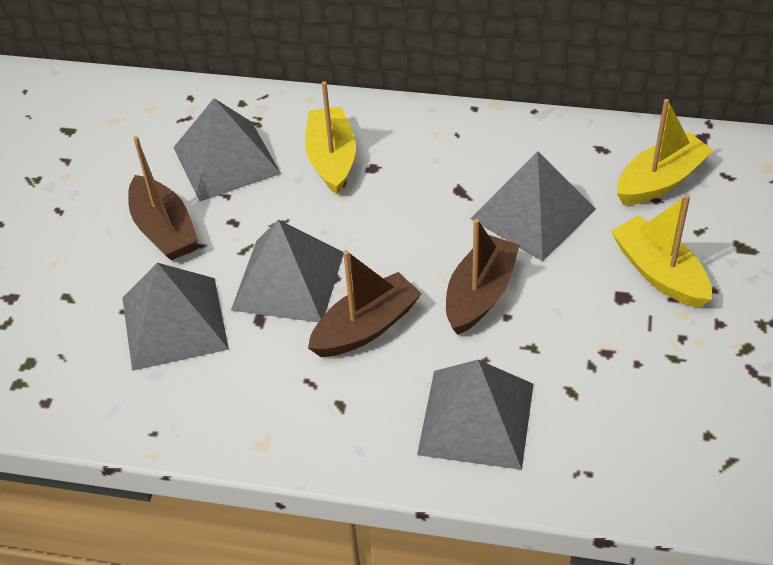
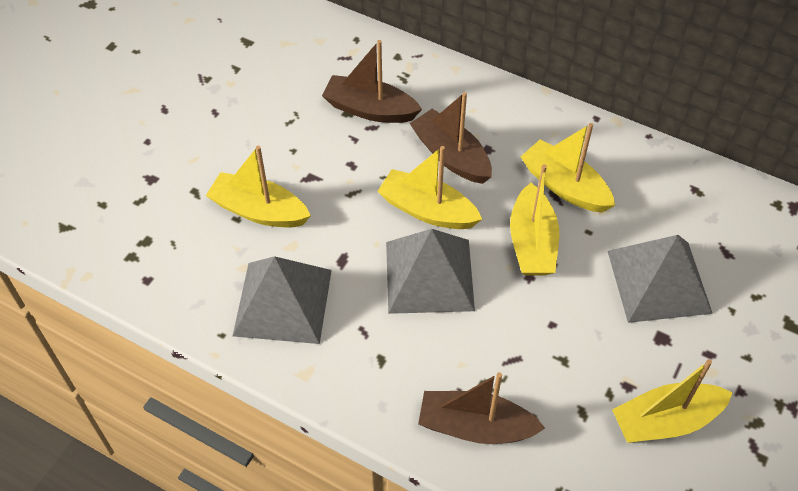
grey pyramid: [122,263,229,371] [173,98,281,201] [231,219,343,322] [417,360,534,470] [470,151,596,261] = 5 -> [233,256,332,344] [386,229,475,314] [608,235,713,323] = 3
yellow boat: [305,81,356,194] [611,195,712,308] [617,99,714,205] = 3 -> [206,146,311,228] [377,146,482,229] [510,164,559,276] [521,123,615,212] [612,359,733,443] = 5

